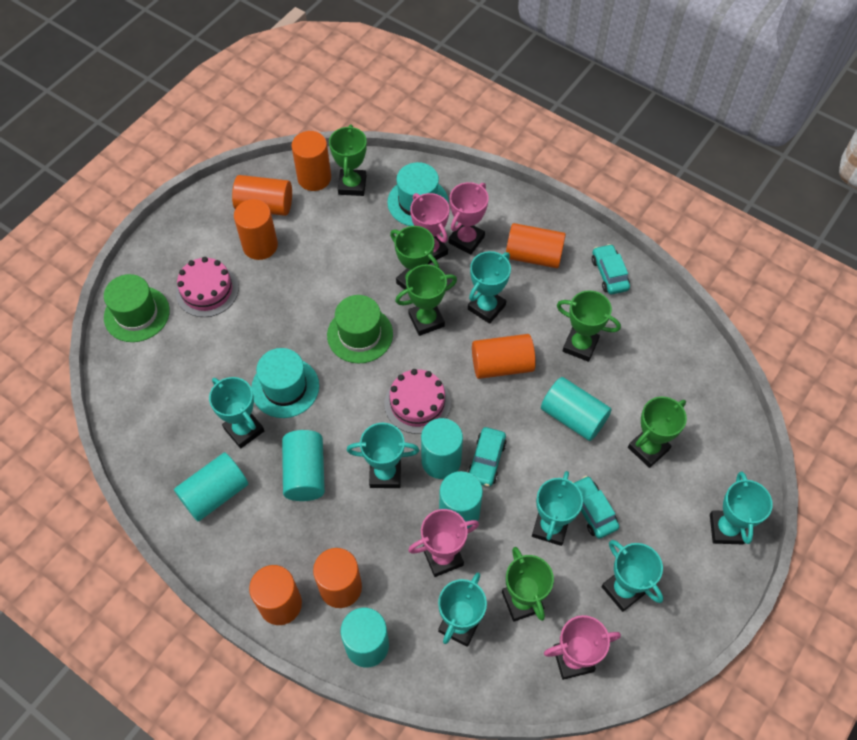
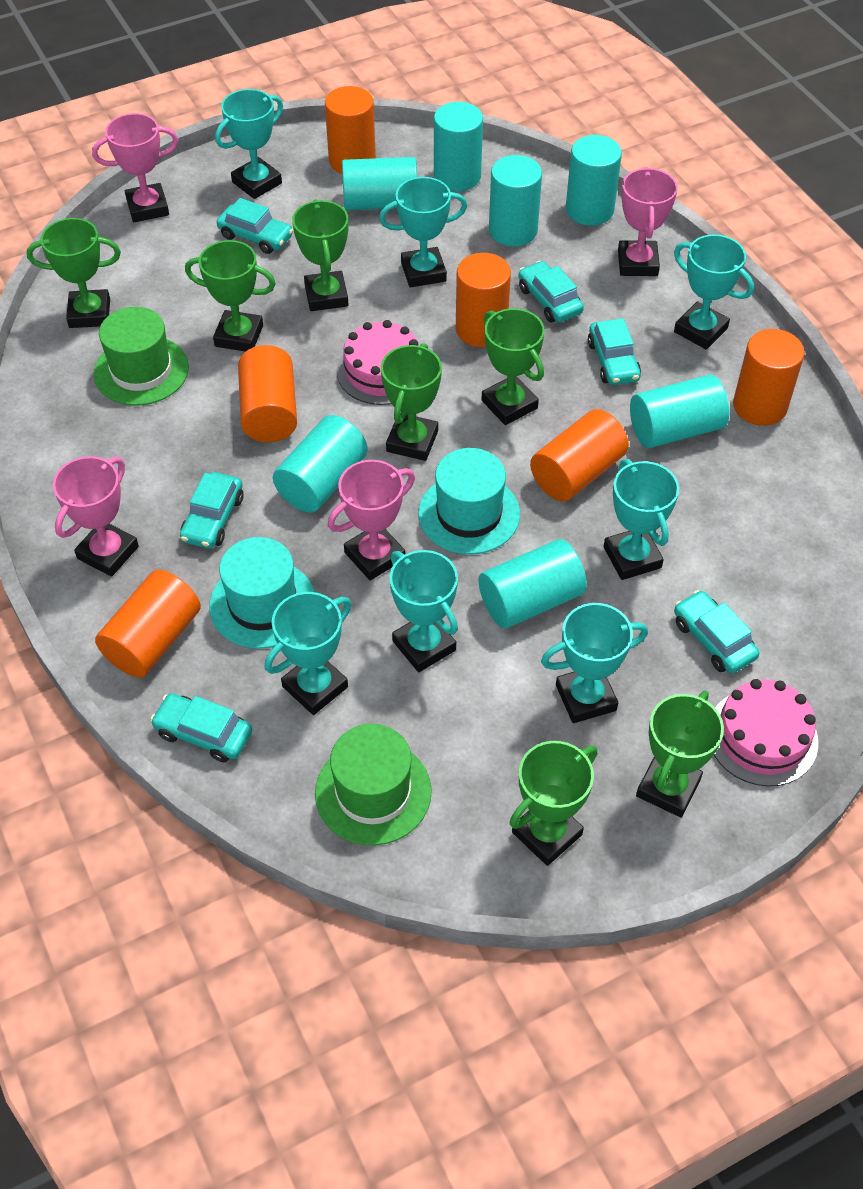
green trophy: [329,125,367,196] [390,226,439,290] [395,265,457,336] [502,547,554,622] [557,290,621,362] [628,396,687,468] = 6 -> [27,218,121,328] [185,240,276,352] [292,199,348,311] [381,343,442,461] [481,308,545,425] [509,741,597,866] [636,691,724,817] = 7
orange cylinder: [232,175,292,216] [234,199,278,260] [249,565,302,625] [291,131,331,191] [313,548,362,608] [472,334,536,379] [506,223,566,268] = 7 -> [95,570,201,678] [238,345,297,442] [325,86,376,174] [456,253,511,347] [530,409,629,502] [733,329,805,426] = 6
turquoise car: [467,427,507,487] [573,476,619,539] [592,244,630,294] = 3 -> [150,693,252,763] [180,472,243,549] [217,198,293,254] [518,261,584,323] [588,318,641,385] [674,590,760,674] = 6
turquoise cylinder: [174,452,248,521] [282,430,325,501] [341,607,389,667] [421,418,463,479] [439,471,483,529] [541,377,612,441] = 6 -> [273,415,368,513] [342,157,417,210] [434,102,483,191] [478,539,587,629] [489,155,542,247] [566,135,622,226] [630,375,729,448] = 7

